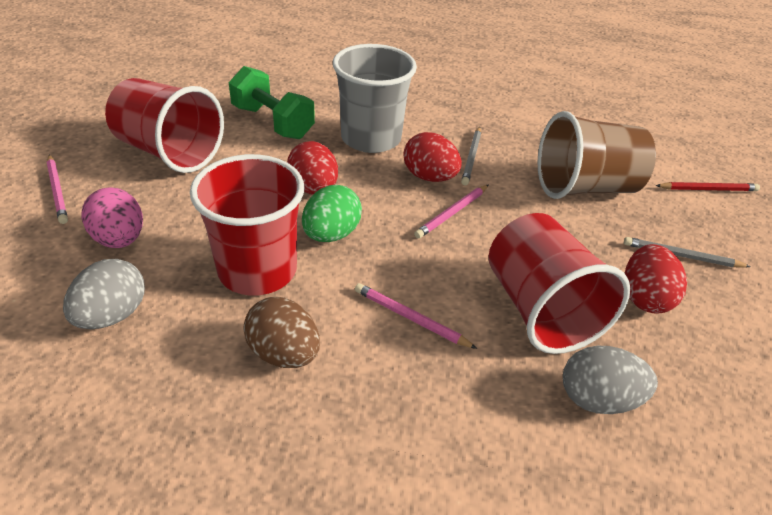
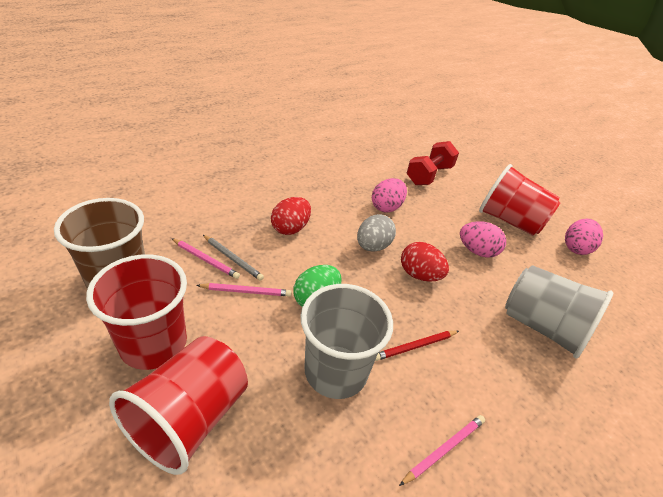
brown egg: [243,297,320,368] = 1 -> none = 0
green dumbbell: [229,66,315,139] = 1 -> none = 0
grey cup: [333,44,417,153] = 1 -> [300,284,393,399] [505,265,613,359] = 2
grey egg: [63,259,145,329] [563,346,658,414] = 2 -> [357,214,396,252] = 1
grey pencil: [461,126,481,185] [624,237,751,268] = 2 -> [203,235,264,281] = 1
pink egg: [82,187,143,248] = 1 -> [372,178,407,213] [460,221,506,258] [565,219,603,255] = 3
red dumbbell: none = 0 -> [407,141,459,185] = 1
red egg: [287,141,338,195] [404,132,462,182] [625,244,687,314] = 3 -> [271,197,311,235] [401,242,449,282] = 2

